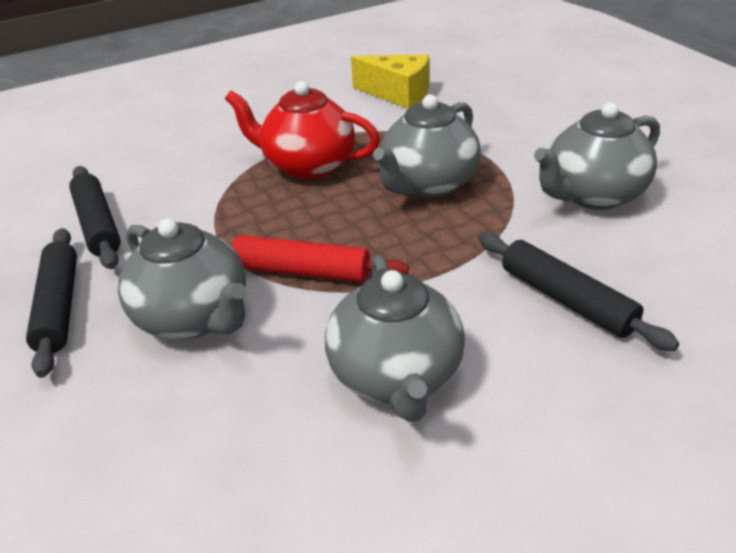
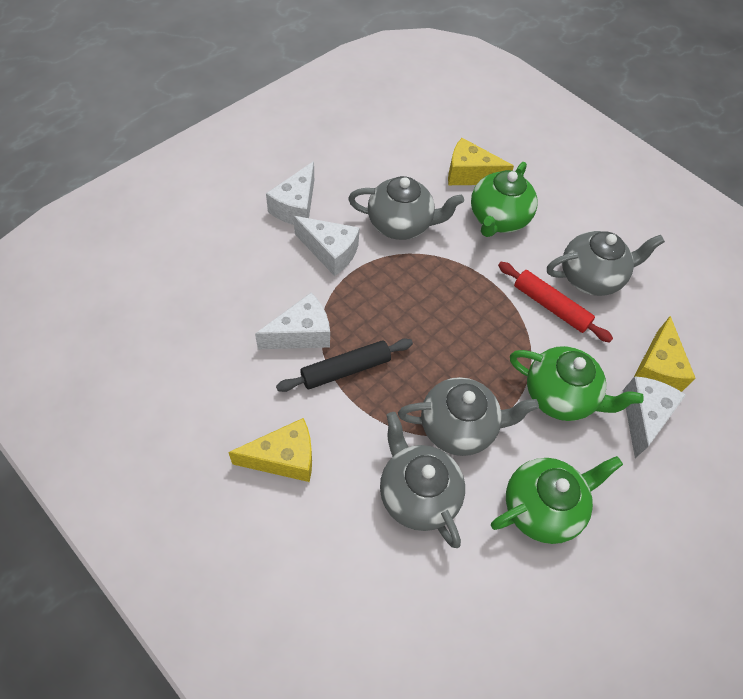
black rolling pin: [26,228,77,378] [69,166,121,269] [478,233,679,351] = 3 -> [276,338,413,392] = 1
green teapot: none = 0 -> [471,162,538,237] [491,456,623,544] [510,346,644,421] = 3
red teapot: [225,81,380,180] = 1 -> none = 0
white cheese: none = 0 -> [255,293,330,349] [266,161,314,225] [294,216,360,276] [622,376,686,458] = 4
yellow cheese: [351,55,429,109] = 1 -> [228,418,312,482] [448,138,514,185] [633,316,696,392] = 3

